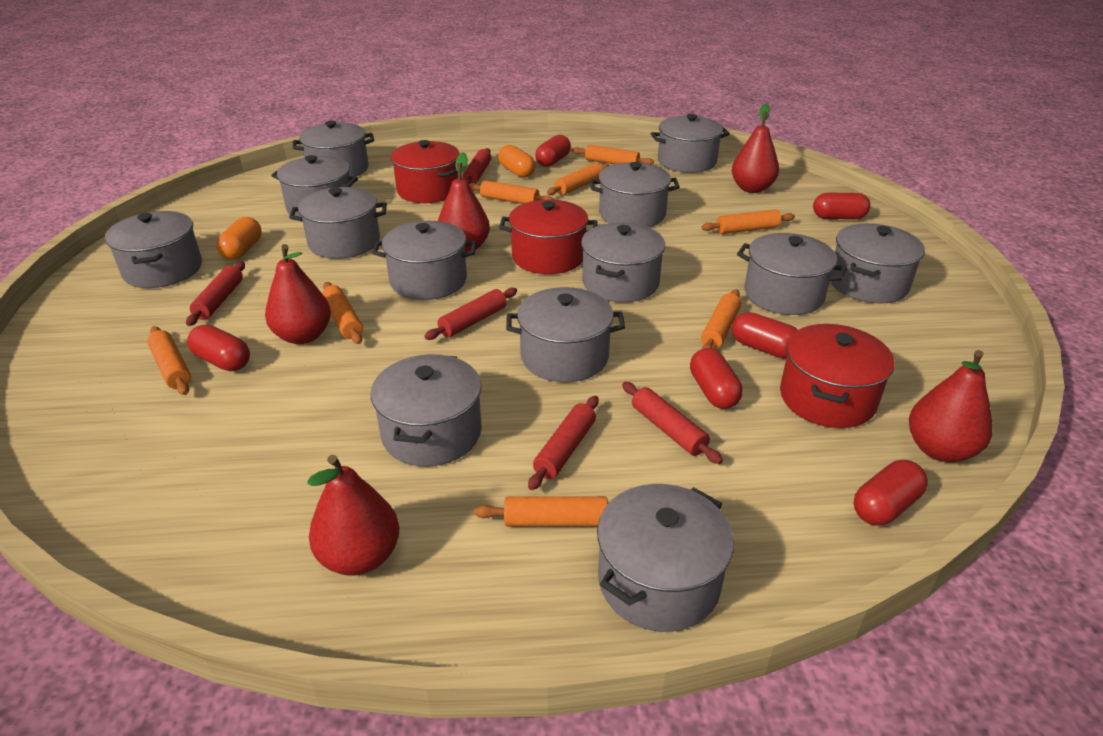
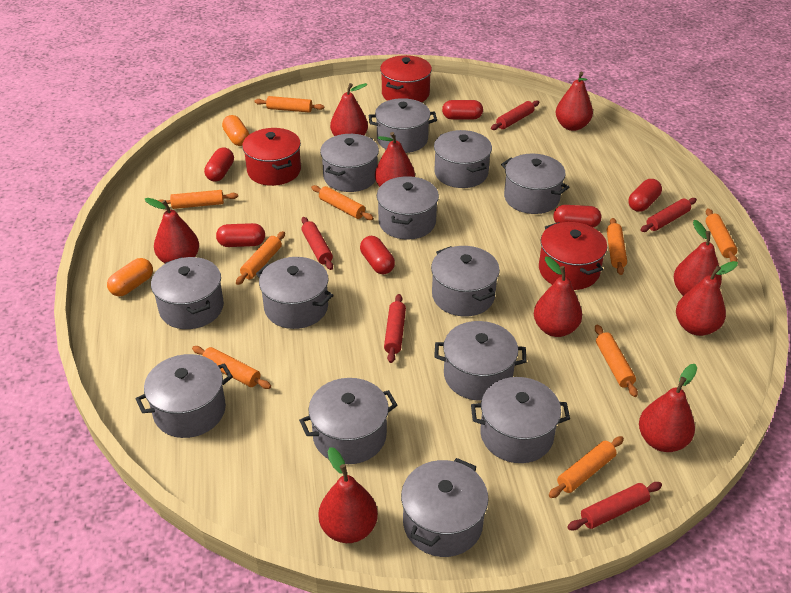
orange rolling pin: [147,326,191,395] [322,282,363,344] [469,180,554,204] [474,496,608,526] [547,163,609,195] [572,145,654,165] [701,210,795,234] [701,289,741,349] = 8 -> [158,190,238,209] [192,346,271,389] [236,231,285,285] [254,96,324,113] [311,185,374,220] [549,436,624,498] [595,325,638,397] [607,218,627,275] [705,208,738,262] = 9
red pear: [265,244,331,344] [307,455,399,576] [438,152,490,252] [732,103,779,193] [909,350,993,462] = 5 -> [145,198,199,263] [318,447,378,543] [330,83,368,136] [375,132,415,187] [534,257,582,337] [556,72,593,131] [639,364,697,452] [674,220,722,296] [676,261,738,336] = 9

